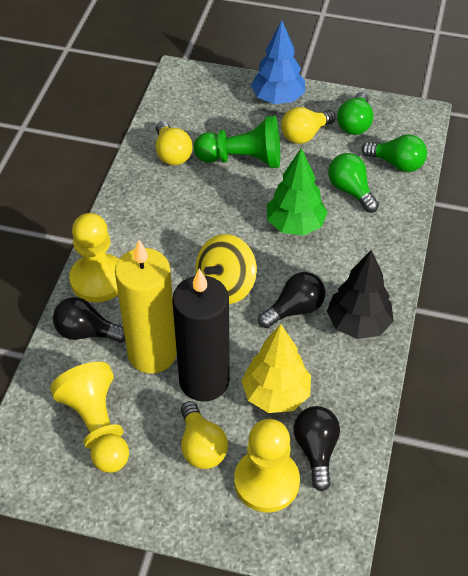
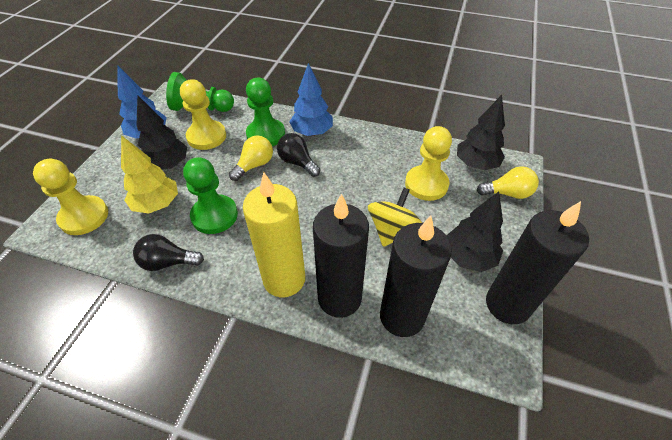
black candle: [172,268,230,402] = 1 -> [313,194,369,318] [380,216,452,337] [486,201,589,324] = 3
black light bulb: [53,297,125,343] [258,272,325,328] [294,406,340,491] = 3 -> [133,234,204,271] [277,133,321,177] = 2
black tree: [327,250,394,339] = 1 -> [137,95,187,170] [446,192,503,272] [457,95,505,170] = 3
blue tree: [251,20,305,104] = 1 -> [117,65,167,139] [289,63,333,136] = 2
green light bulb: [328,153,379,213] [337,92,374,135] [361,134,427,172] = 3 -> none = 0
green pawn: [194,115,280,168] = 1 -> [166,72,234,112] [183,157,238,234] [246,78,285,146] = 3
green tree: [267,148,328,236] = 1 -> none = 0
yellow light bulb: [155,121,193,165] [181,401,228,469] [281,107,336,144] = 3 -> [229,135,273,181] [476,166,539,199] = 2

